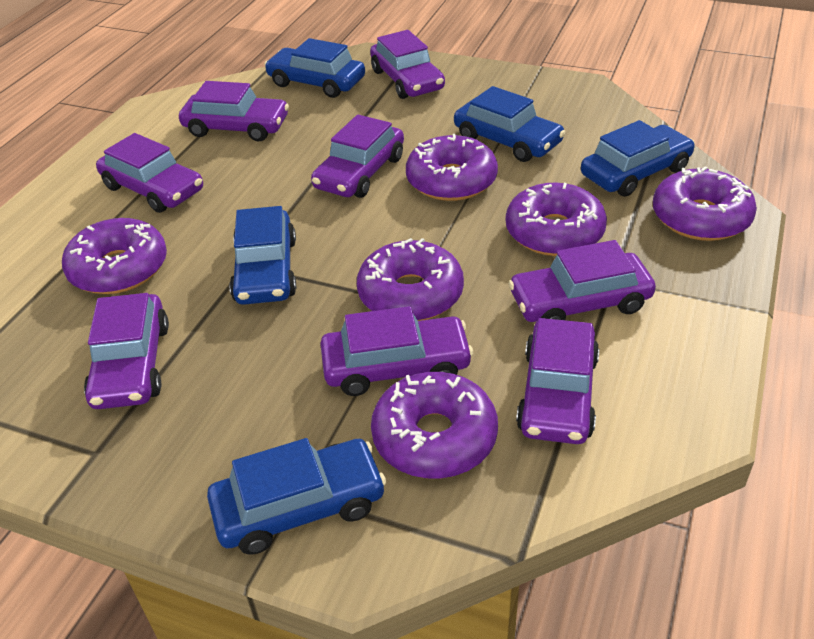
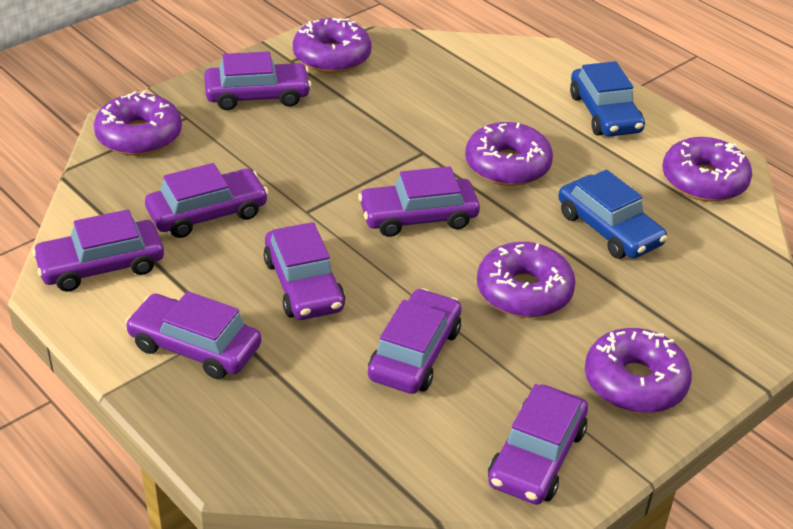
blue car: [207,438,386,555] [229,206,296,305] [264,38,365,98] [454,86,565,162] [581,120,695,197] = 5 -> [558,170,667,259] [570,61,645,137] = 2

